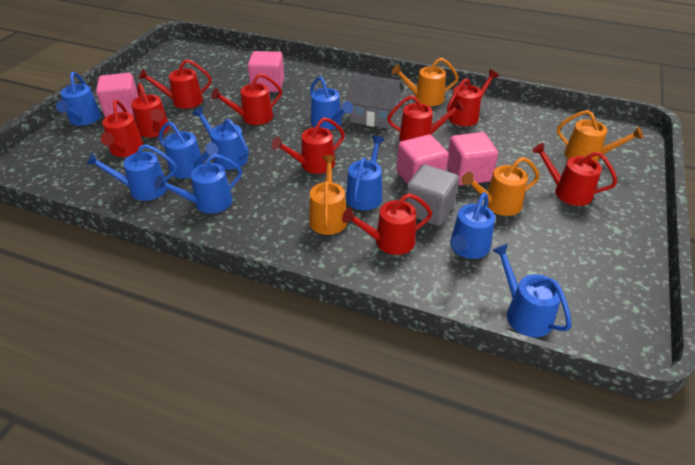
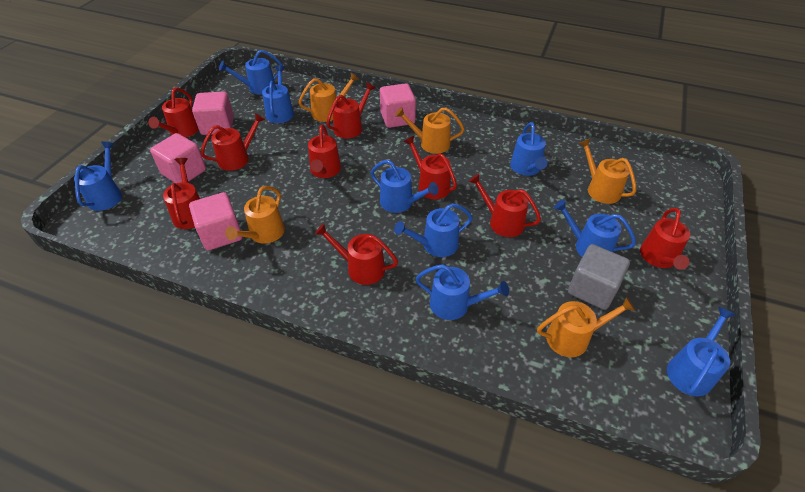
grey house: [347,73,404,129] = 1 -> none = 0
orange watering can: [309,155,347,235] [391,58,459,106] [462,157,540,216] [557,110,643,162] = 4 -> [225,186,285,244] [299,72,359,122] [395,107,464,154] [537,297,636,357] [578,138,636,204] = 5

